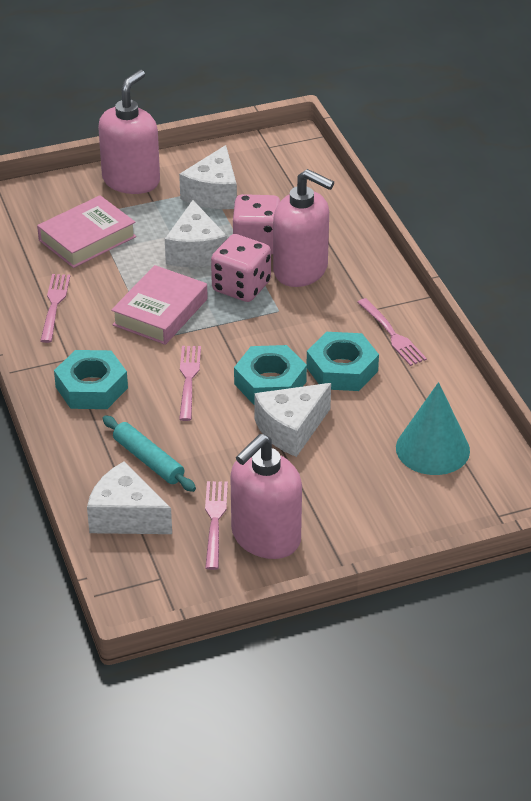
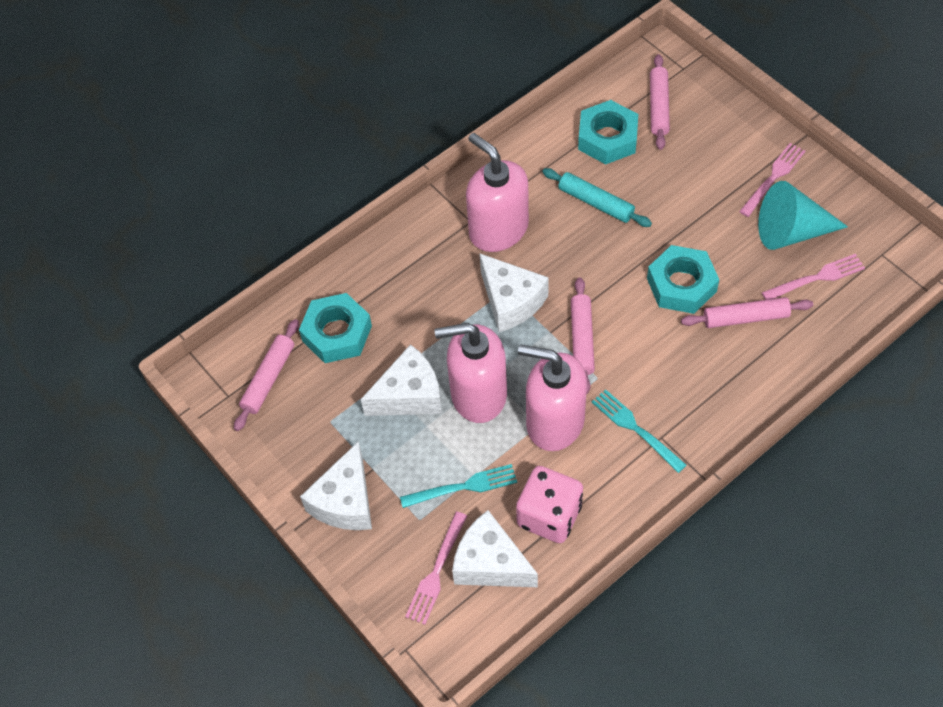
pink book: [37,195,136,268] [111,265,208,345] = 2 -> none = 0
pink dice: [211,234,271,302] [233,194,280,254] = 2 -> [516,466,583,543] = 1
pink fork: [40,274,70,343] [179,346,201,421] [205,481,228,570] [357,298,427,366] = 4 -> [405,512,467,625] [739,143,805,217] [762,254,865,300] = 3
pink rolling pin: none = 0 -> [234,319,299,431] [571,277,595,394] [650,54,670,150] [681,297,813,328] = 4
turquoise fork: none = 0 -> [400,464,517,508] [592,389,687,473] = 2

